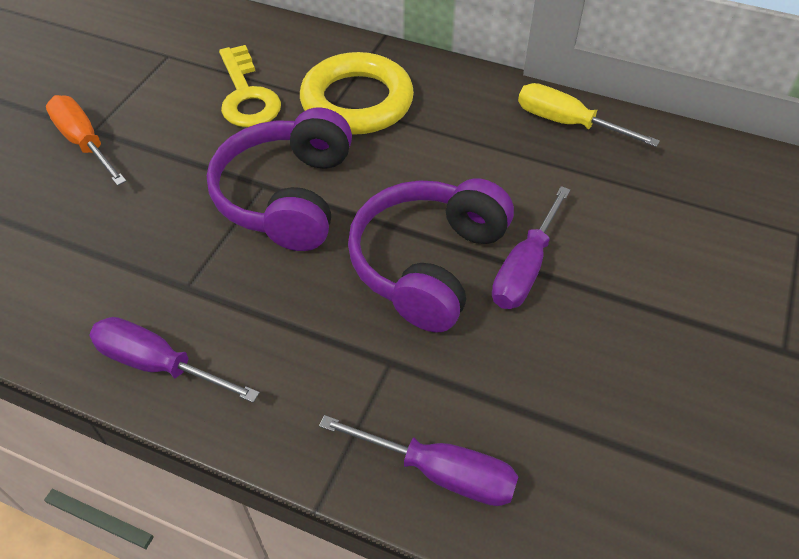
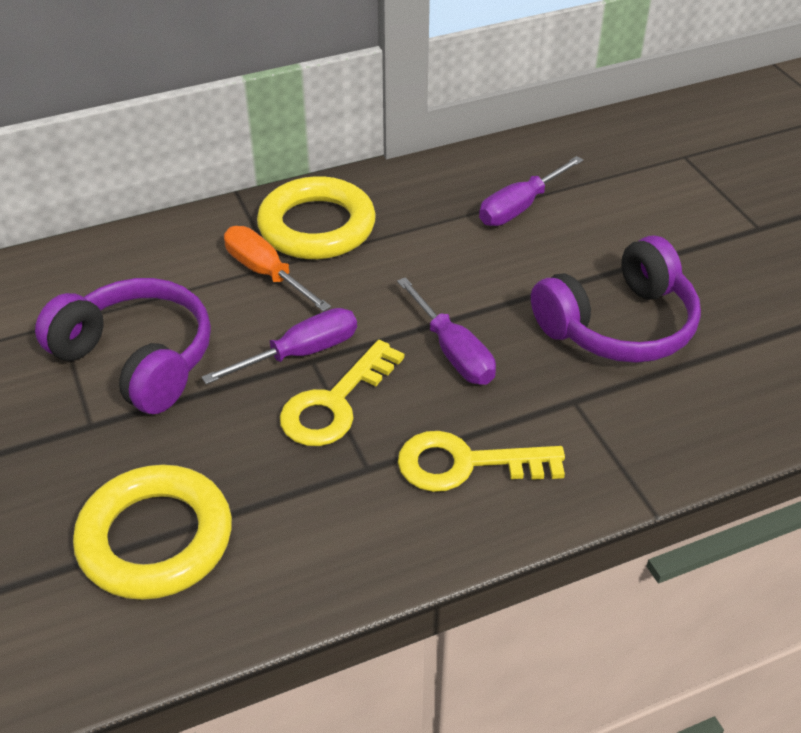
yellow key: [219,45,281,127] = 1 -> [280,340,404,446] [398,431,565,492] = 2
yellow ring: [300,52,414,135] = 1 -> [73,465,232,600] [257,176,376,259] = 2
yellow screwdriver: [518,83,660,147] = 1 -> none = 0

